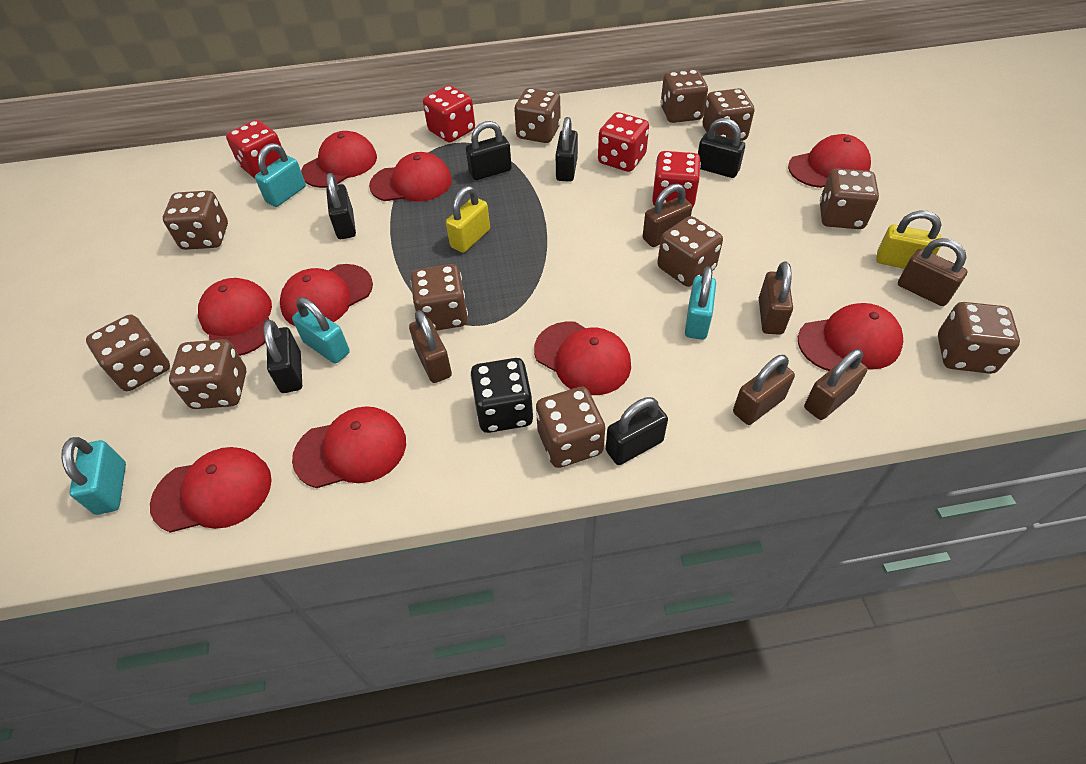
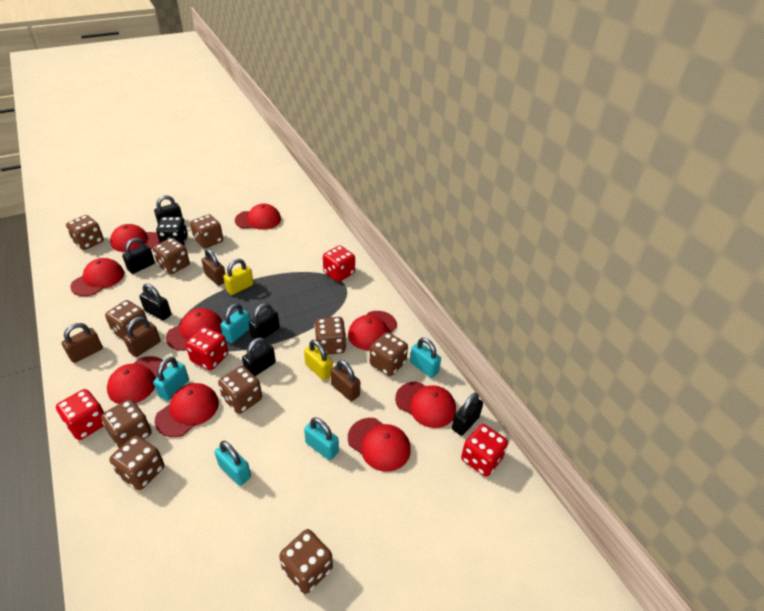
brown dice: [86,315,170,391] [163,191,228,250] [169,339,246,409] [411,264,468,331] [514,88,561,143] [536,387,605,468] [657,216,723,287] [661,69,708,123] [703,88,754,141] [820,168,879,229] [938,302,1020,374] = 11 -> [66,215,104,250] [101,399,152,448] [105,300,147,340] [109,435,165,490] [153,238,190,274] [190,214,223,249] [218,366,262,414] [279,529,333,594] [315,317,346,355] [370,332,408,376] = 10
brown padlock: [409,310,452,383] [643,184,692,247] [733,355,795,425] [759,261,793,335] [804,349,868,420] [898,238,968,306] = 6 -> [62,323,103,363] [123,317,161,357] [202,249,225,286] [331,360,360,401] = 4
turquoise padlock: [61,437,126,515] [255,143,306,207] [292,297,350,364] [685,266,716,340] = 4 -> [153,357,189,401] [215,441,251,486] [220,303,250,343] [304,417,339,460] [410,338,441,378] = 5

